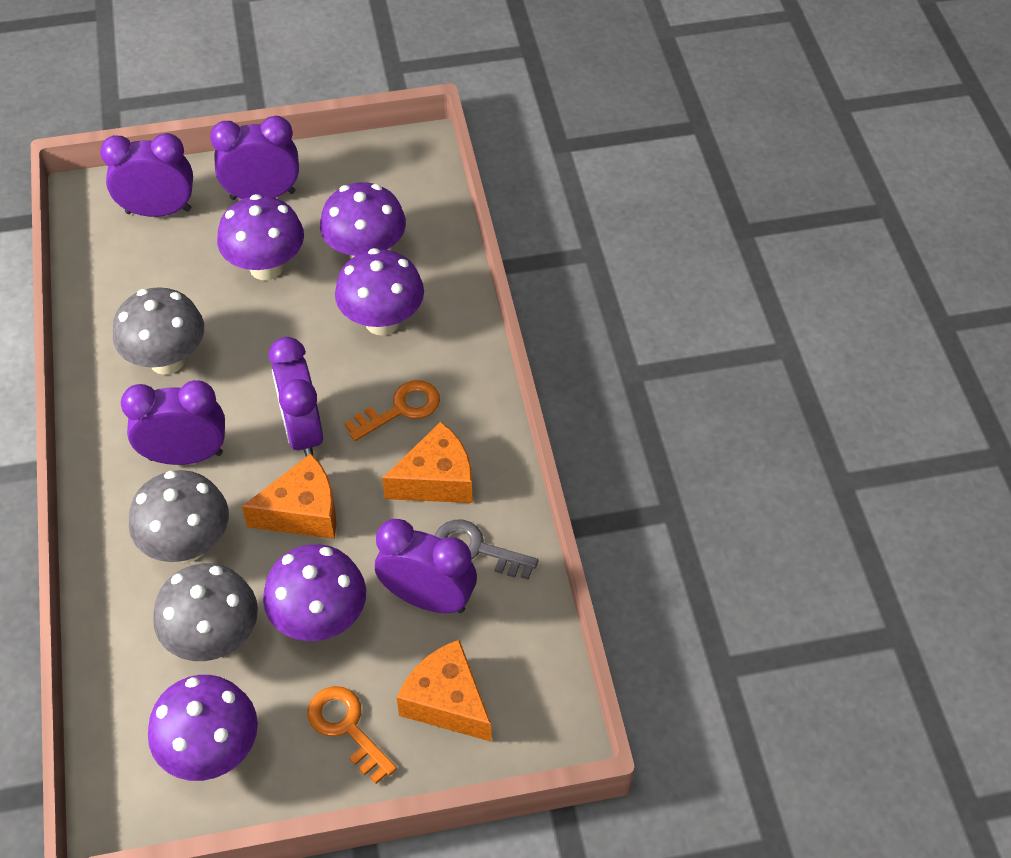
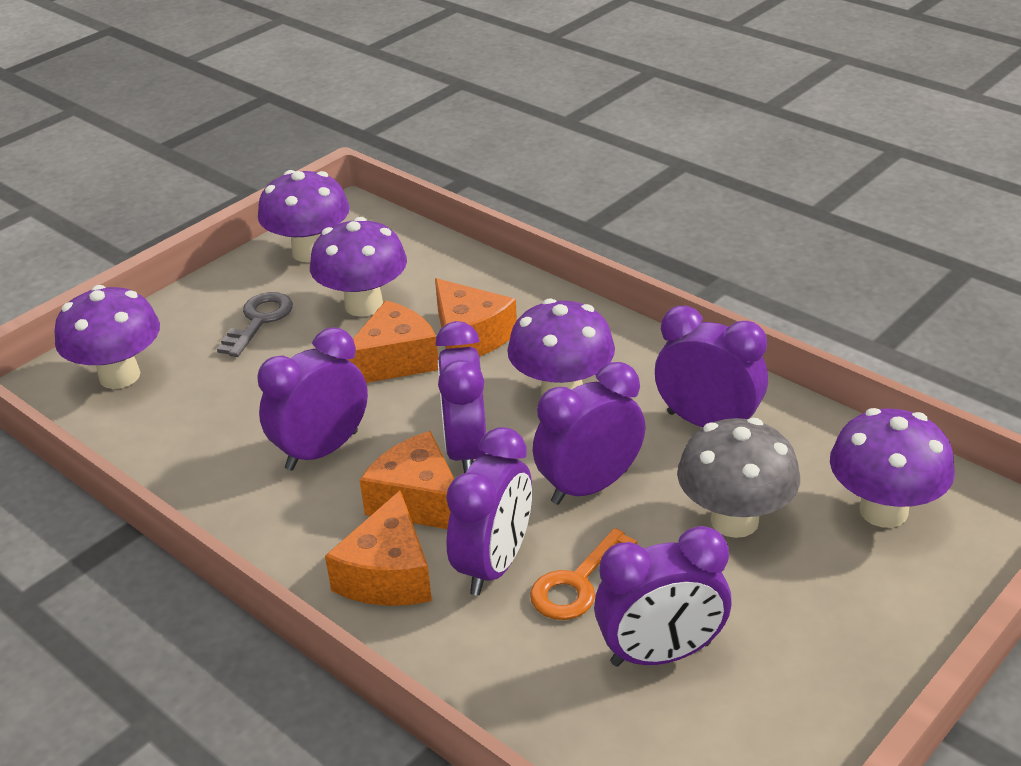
grey mushroom: [113,287,204,375] [129,470,229,562] [153,563,258,661] = 3 -> [677,418,800,538] = 1
orange cheese: [242,454,337,539] [382,422,473,503] [397,640,492,742] = 3 -> [325,490,432,606] [348,300,439,383] [360,431,454,529] [435,278,517,356] = 4
orange key: [308,686,397,784] [345,380,440,441] = 2 -> [530,528,637,620] = 1
purple clock: [100,133,193,217] [121,380,225,465] [210,116,299,200] [269,337,323,457] [375,519,477,613] = 5 -> [258,327,368,471] [435,321,486,473] [446,427,532,596] [533,362,645,505] [594,526,731,667] [655,306,768,427] = 6

